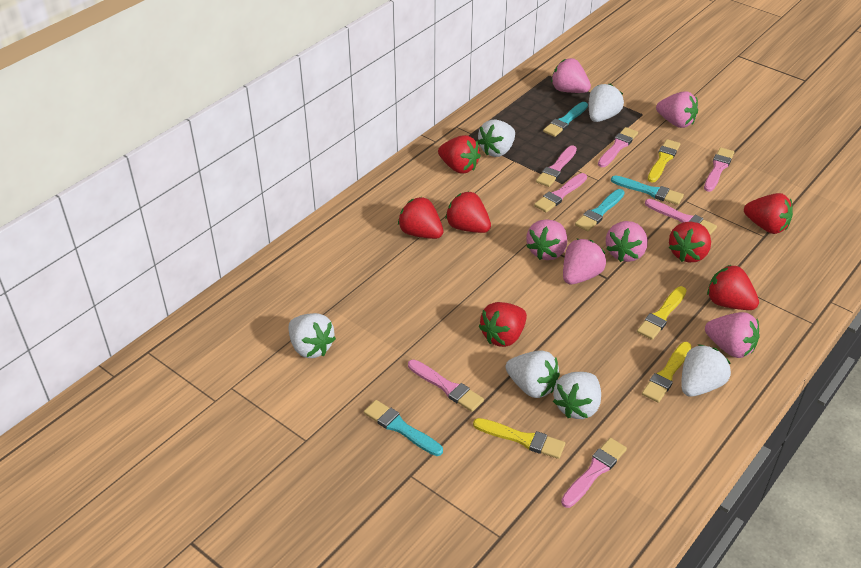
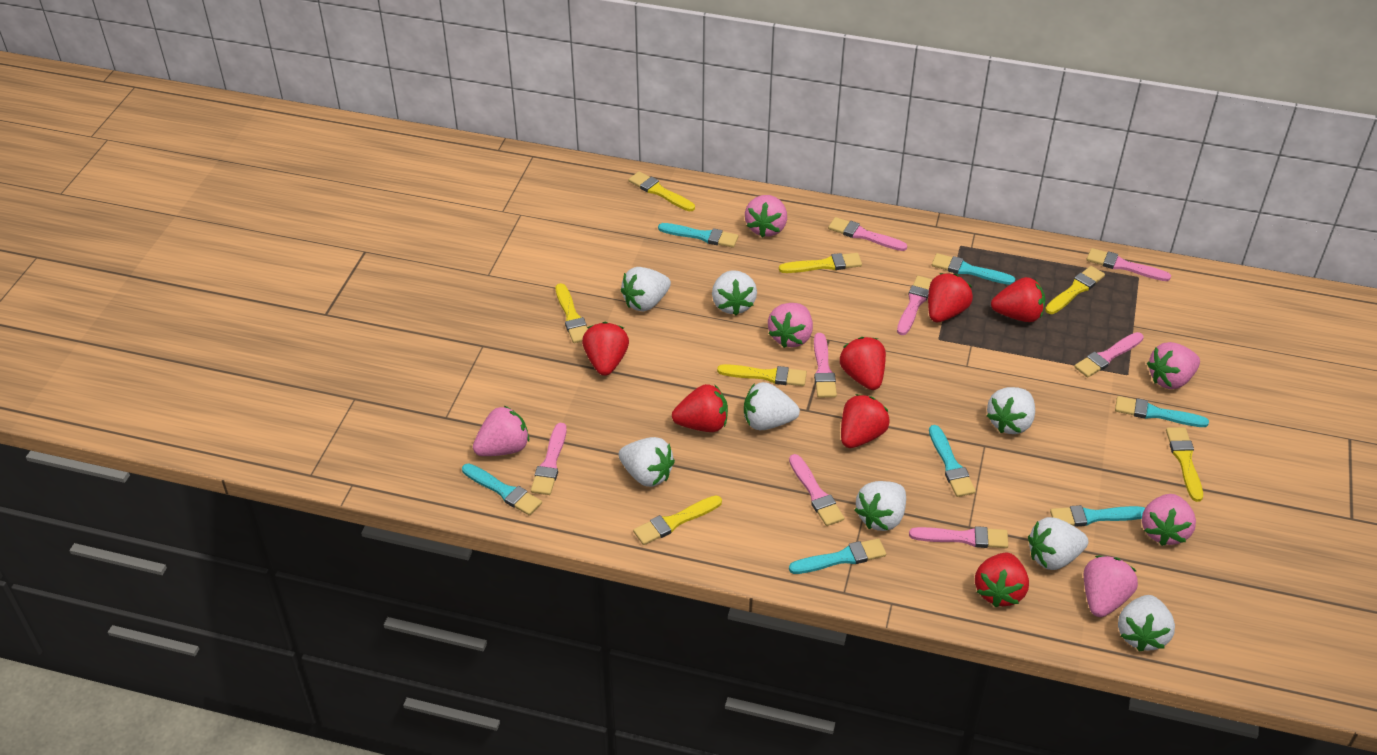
pink brush: [408,359,484,412] [534,173,587,212] [536,145,577,187] [561,438,627,508] [598,127,638,167] [645,199,717,235] [704,147,735,192] = 7 -> [531,423,567,495] [789,454,844,526] [814,333,837,398] [828,217,907,251] [897,276,933,335] [909,526,1008,548] [1074,332,1144,378] [1087,248,1171,281] = 8
turquoise brush: [364,400,443,456] [543,102,588,137] [575,189,625,231] [611,176,684,205] = 4 -> [462,463,542,516] [658,223,738,248] [789,538,886,574] [929,425,976,497] [932,253,1015,285] [1050,505,1145,527] [1115,396,1209,427] = 7
white strawberry: [288,313,336,358] [477,120,515,157] [505,351,560,398] [553,372,601,419] [589,84,624,122] [681,344,731,397] = 6 -> [619,437,675,487] [620,267,671,312] [712,270,757,316] [744,382,800,430] [855,481,906,531] [987,387,1035,434] [1028,517,1088,570] [1118,595,1175,652] = 8
yellow brush: [473,418,565,459] [637,286,687,340] [642,342,691,403] [648,139,680,183] = 4 -> [556,283,588,343] [628,171,695,212] [633,495,722,545] [717,364,807,386] [779,253,862,273] [1045,266,1105,314] [1166,427,1203,502] = 7

